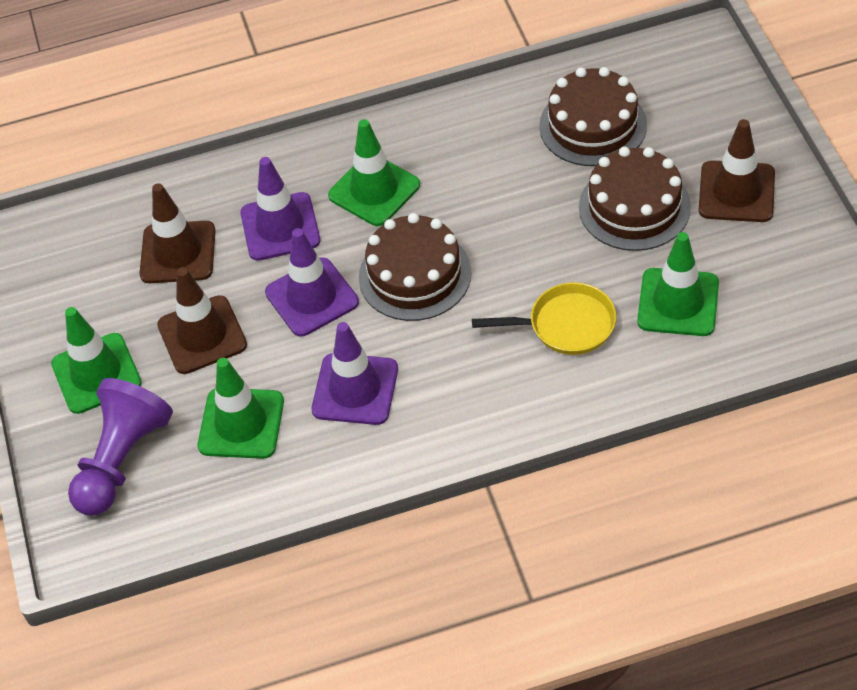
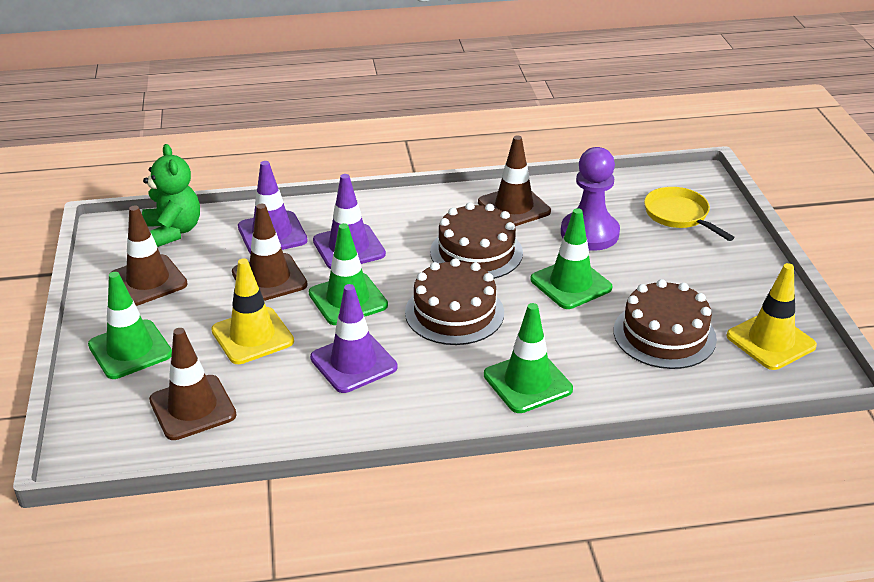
brown traffic cone: [139,183,216,283] [157,267,247,374] [699,119,775,222] = 3 -> [109,206,188,306] [149,328,236,440] [232,204,308,301] [478,136,551,226] = 4
green teddy bear: none = 0 -> [142,144,200,247] = 1
yellow traffic cone: none = 0 -> [211,258,294,364] [726,263,817,370] = 2

